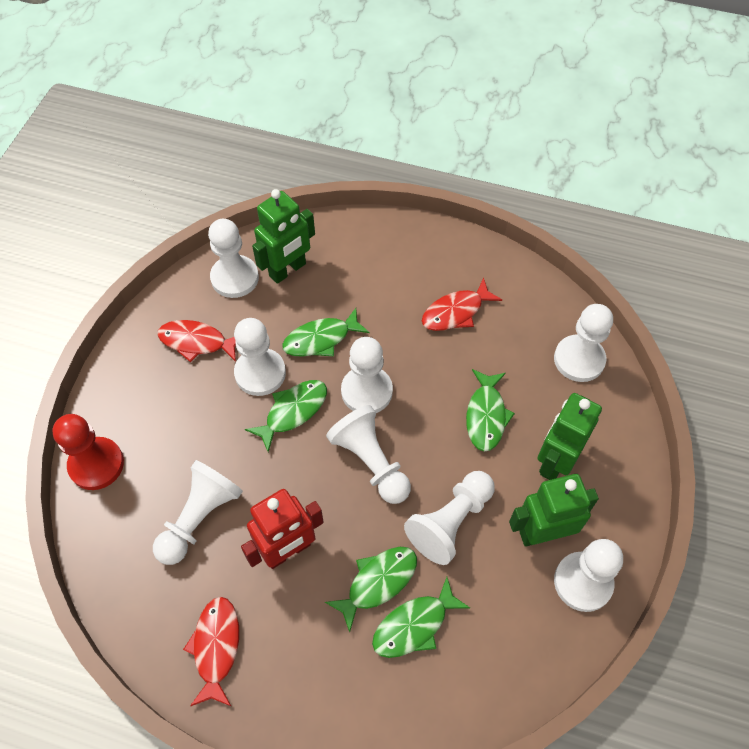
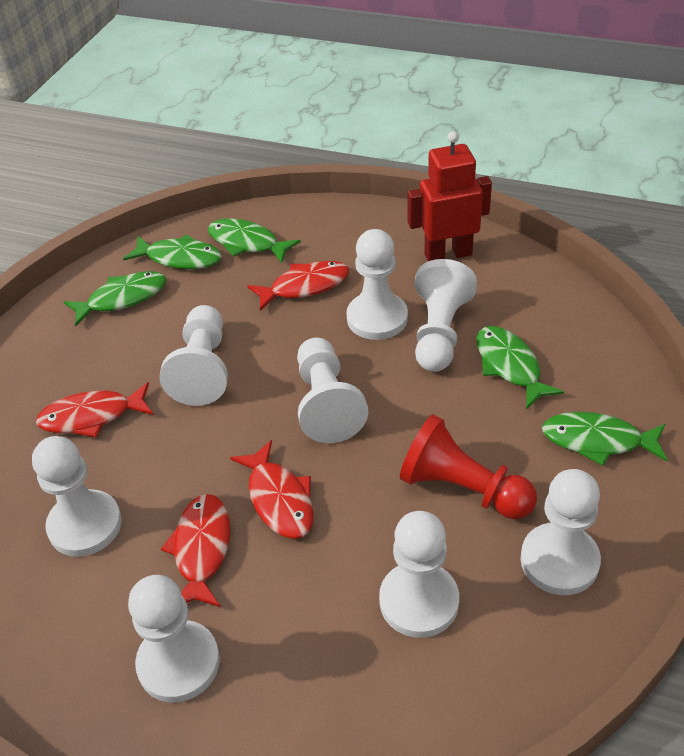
green robot: [252,189,315,284] [509,474,599,547] [538,393,602,480] = 3 -> none = 0
red fish: [157,320,236,362] [183,597,239,707] [422,278,502,331] = 3 -> [36,382,154,437] [161,494,230,607] [230,440,314,539] [247,261,349,311] = 4

